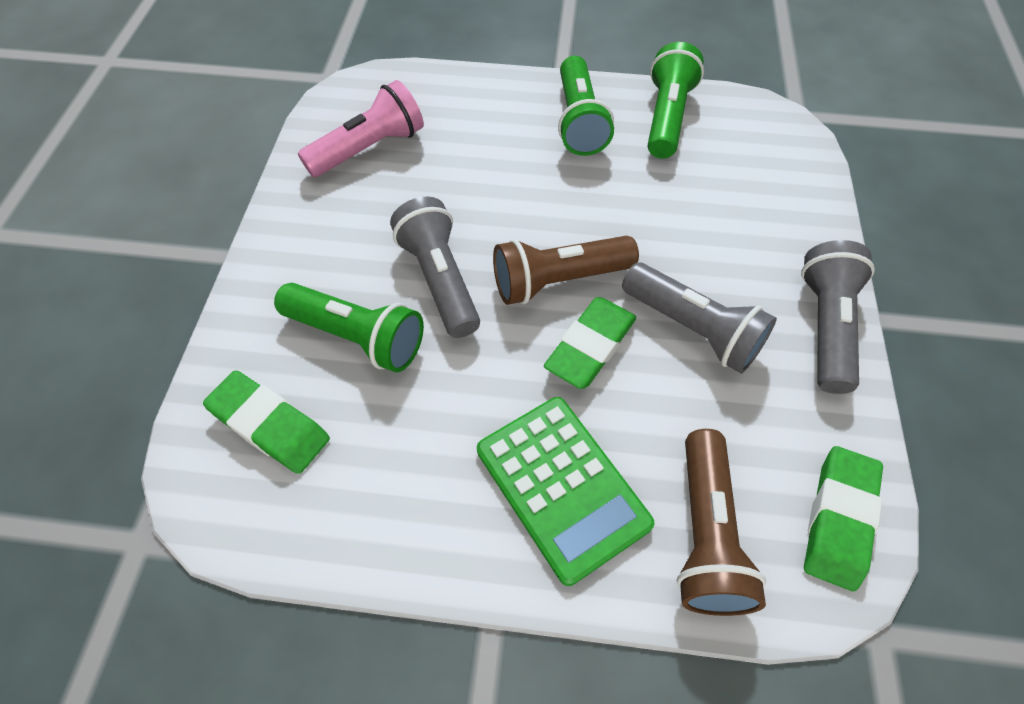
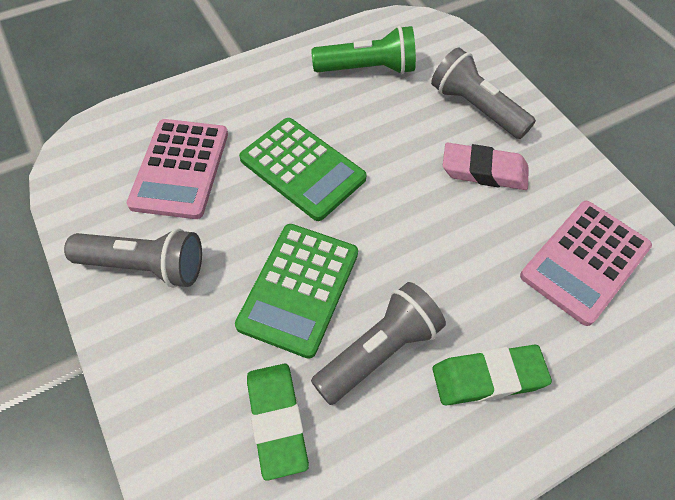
brown flashlight: [493,236,639,305] [677,429,766,616] = 2 -> none = 0
green calculator: [477,397,654,586] = 1 -> [235,224,358,359] [239,118,367,221] = 2
green eraser: [203,370,330,474] [544,297,636,389] [804,446,883,591] = 3 -> [247,364,309,481] [433,345,552,405] = 2
green flashlight: [274,283,424,372] [558,56,614,156] [648,42,704,159] = 3 -> [311,26,416,74] = 1
pink calculator: none = 0 -> [127,119,228,219] [520,201,652,326] = 2
pink eraser: none = 0 -> [443,143,529,190] = 1
pink flashlight: [298,80,424,177] = 1 -> none = 0

